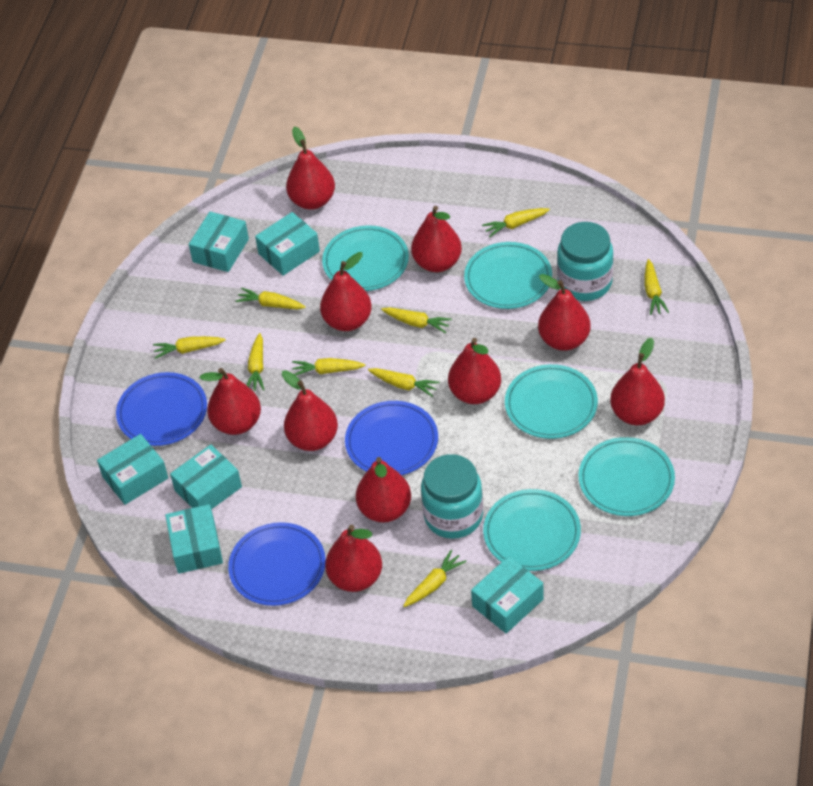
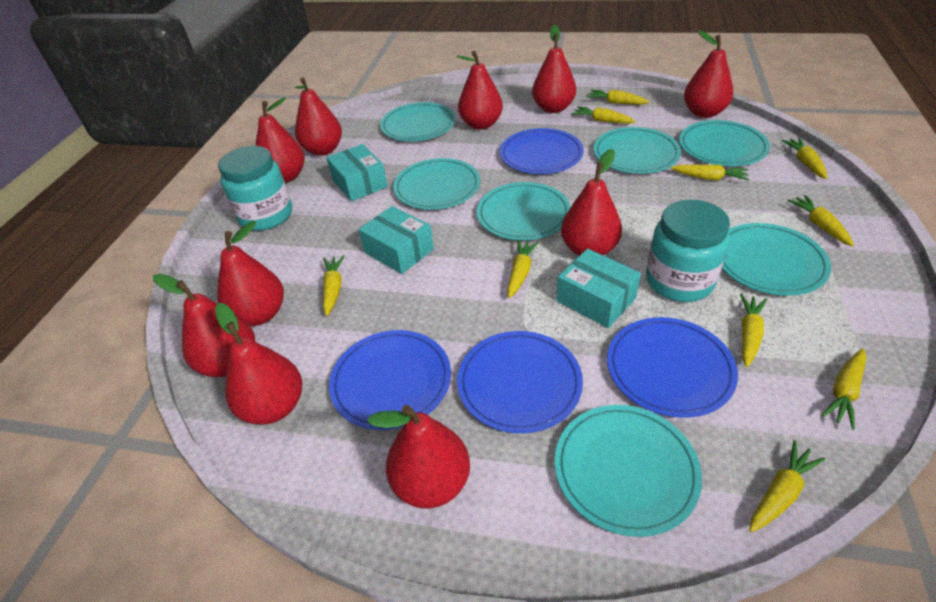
blue plate: [116,372,207,446] [228,522,326,606] [345,401,438,475] = 3 -> [329,330,451,430] [457,331,583,433] [500,128,584,174] [607,317,738,418] = 4
turquoise box: [97,434,168,505] [165,504,223,574] [170,444,242,509] [189,212,249,272] [255,212,320,276] [471,556,544,634] = 6 -> [326,144,388,201] [359,206,434,274] [556,249,641,328] = 3
turquoise plate: [322,225,409,291] [464,242,552,309] [483,489,581,571] [505,364,598,439] [578,437,675,516] = 5 -> [380,102,456,141] [393,158,480,210] [477,182,571,240] [555,405,702,537] [594,127,681,174] [679,120,770,166] [722,223,831,296] = 7
yellow carrot: [153,336,226,359] [236,288,306,309] [246,333,264,391] [292,358,366,376] [368,368,440,397] [381,307,452,333] [403,550,466,607] [482,208,550,238] [645,259,669,315] = 9 -> [323,255,345,316] [507,239,539,298] [572,106,636,124] [587,90,650,105] [671,165,749,181] [740,294,767,367] [749,440,825,533] [782,138,827,179] [787,195,854,246] [821,349,867,430] = 10

